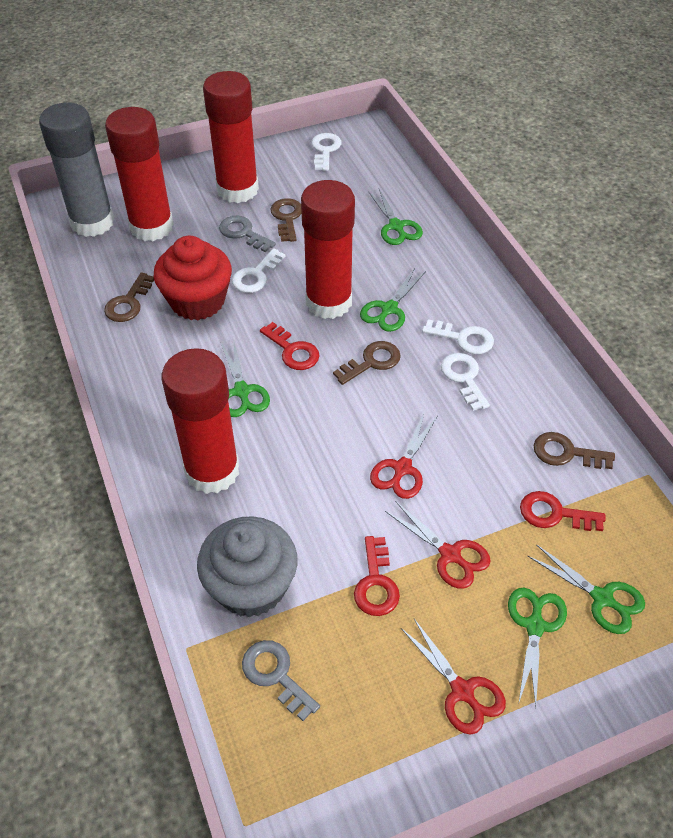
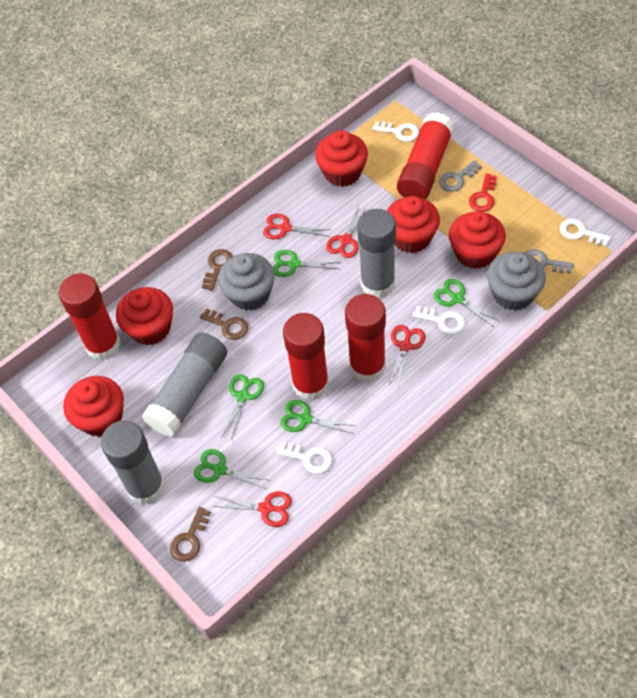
brown key: [104,273,154,322] [270,198,302,242] [333,341,401,385] [534,432,615,469] = 4 -> [170,507,211,562] [200,308,248,340] [202,249,233,291] = 3
grey cupcake: [197,516,297,618] = 1 -> [218,253,275,310] [487,252,546,310] = 2
grey glue stick: [39,103,115,237] = 1 -> [101,420,165,505] [142,333,227,437] [357,209,396,298] = 3
red cupcake: [154,236,232,320] = 1 -> [63,376,124,437] [116,287,173,345] [315,130,368,187] [387,196,440,253] [449,211,506,269] = 5
red key: [260,322,319,370] [354,536,400,616] [520,491,606,531] = 3 -> [469,173,497,212] = 1
red scissors: [370,414,437,499] [385,501,491,589] [401,619,506,735] = 3 -> [212,492,292,527] [263,214,331,239] [326,205,367,258] [388,325,426,387] = 4

